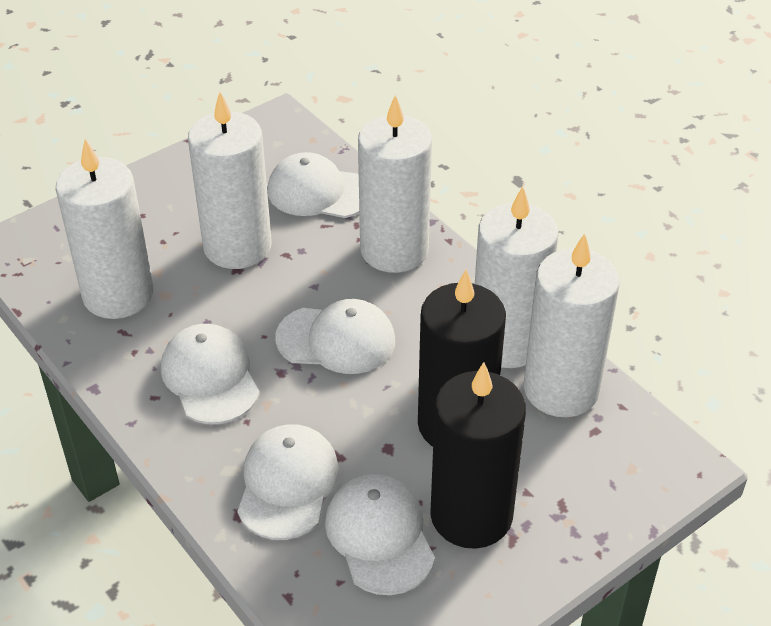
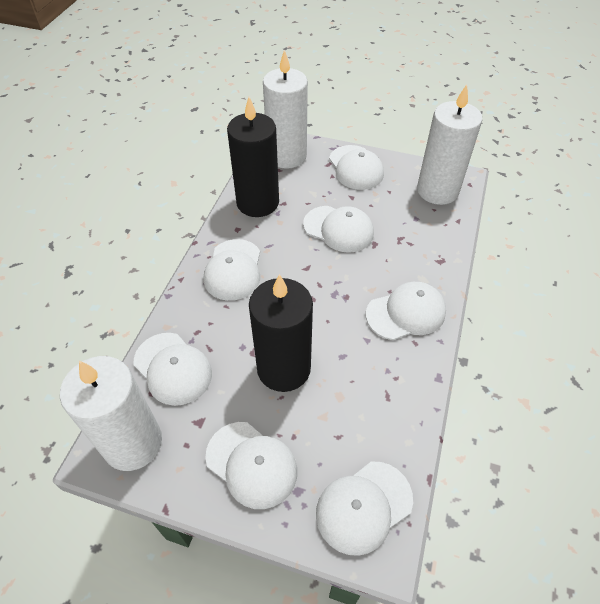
white candle: [56,139,153,319] [188,92,272,269] [358,94,432,273] [475,186,558,368] [524,233,620,417] = 5 -> [60,356,162,471] [263,50,308,169] [417,84,482,205] = 3
white cap: [161,324,260,424] [237,424,339,540] [267,152,359,218] [275,299,395,374] [325,474,435,595] = 5 -> [133,333,212,406] [204,239,260,301] [206,422,297,509] [303,206,374,253] [316,462,413,556] [329,145,384,190] [366,282,446,340] = 7

